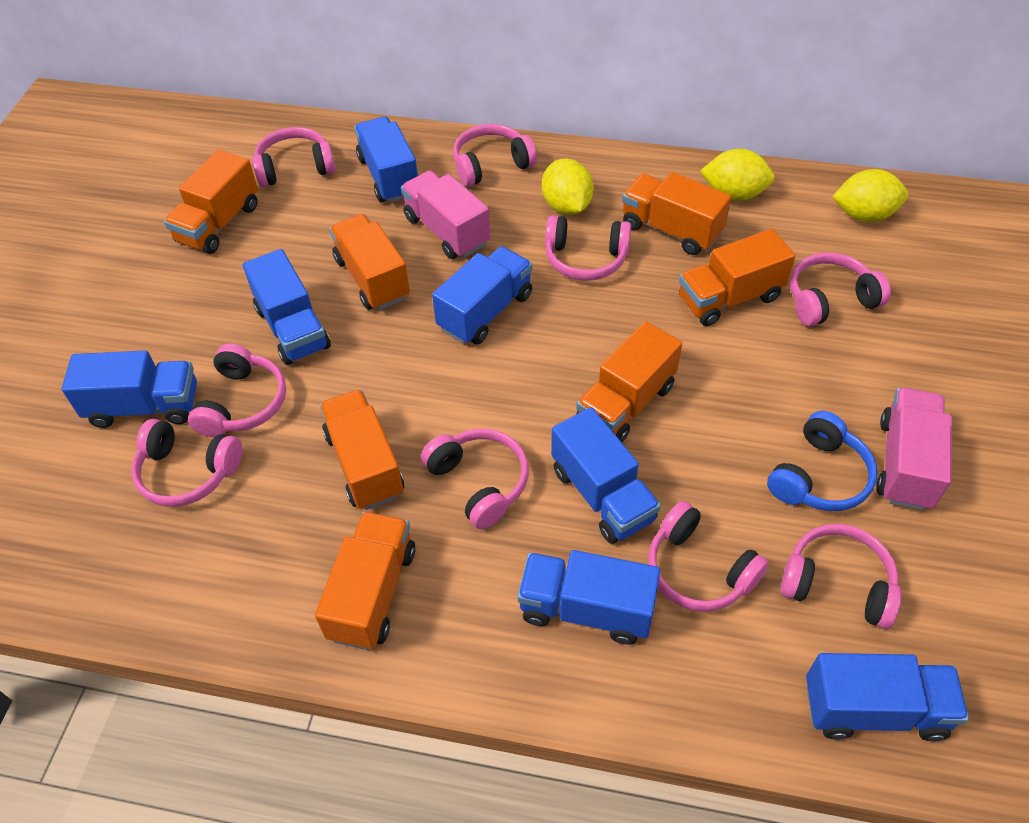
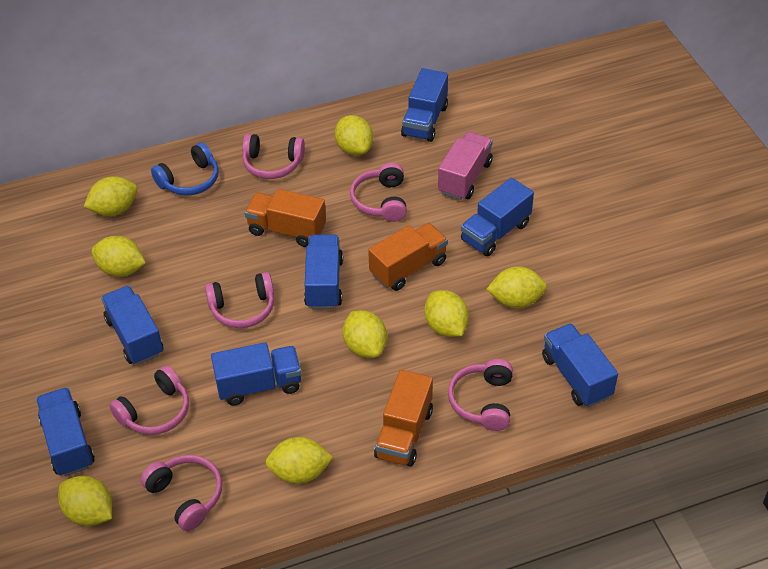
orange truck: [164,149,258,254] [315,511,415,650] [319,389,404,510] [329,214,410,310] [576,321,682,442] [622,172,731,255] [679,229,796,326] = 7 -> [245,189,326,247] [368,223,448,291] [374,370,433,467] = 3
pink headphones: [131,419,243,507] [188,344,286,437] [252,127,335,187] [421,429,529,529] [453,124,537,187] [545,215,631,281] [648,501,769,612] [780,524,902,629] [790,252,891,326] = 9 -> [109,365,189,435] [141,455,222,531] [205,272,274,328] [242,134,305,179] [350,162,407,222] [448,359,513,431] = 6
pink truck: [401,170,491,259] [876,387,952,510] = 2 -> [438,132,493,200] = 1
yellow lemon: [542,159,593,215] [700,149,775,201] [833,169,908,222] = 3 -> [58,476,112,526] [84,176,138,216] [91,236,146,277] [265,437,333,484] [335,115,373,156] [343,310,387,358] [424,290,469,337] [486,266,547,309] = 8

